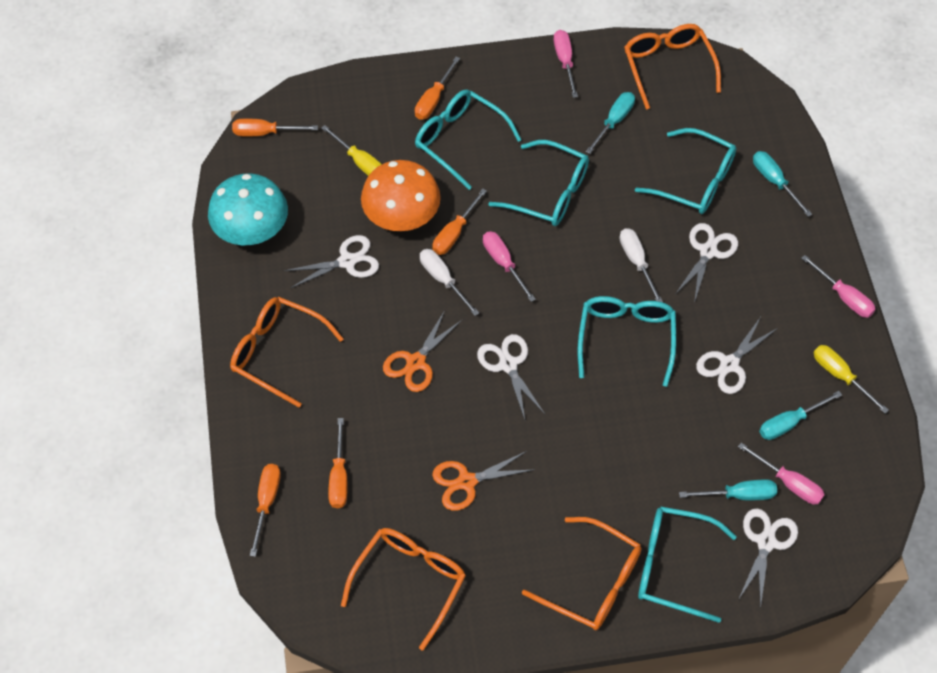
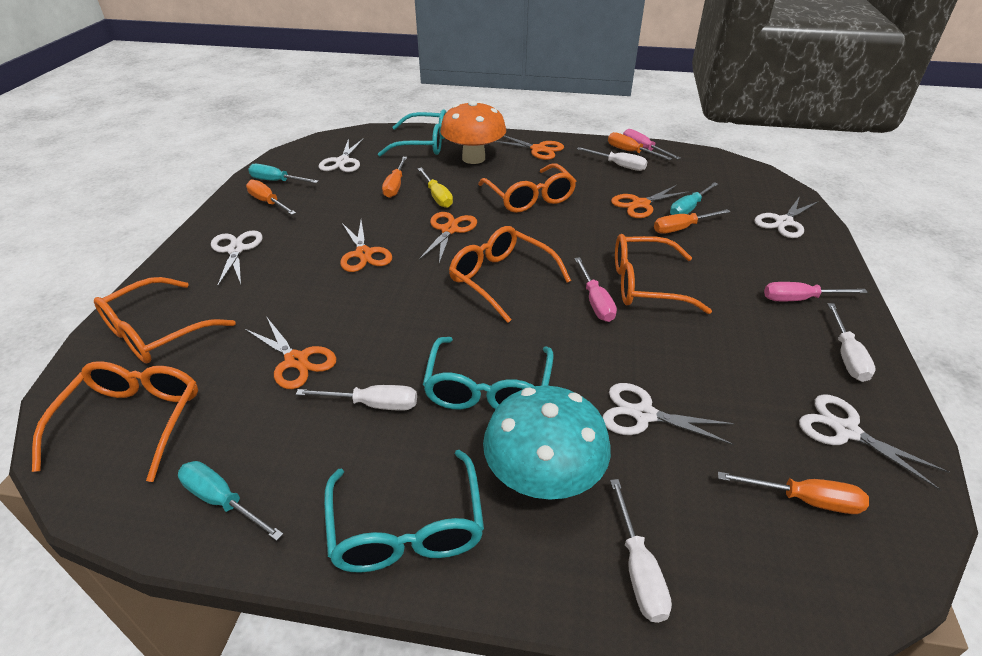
orange glasses: [230,297,344,407] [341,528,466,650] [522,517,641,630] [624,24,721,110] = 4 -> [32,361,198,482] [94,277,235,363] [449,226,571,323] [478,163,576,213] [615,234,712,314] = 5
orange scissors: [383,310,462,392] [432,451,533,511] = 2 -> [245,316,336,389] [340,220,392,272] [418,212,477,263] [495,136,564,160] [611,185,690,218] = 5
pink screwdriver: [483,231,536,302] [553,30,578,98] [738,443,825,504] [801,255,876,318] = 4 -> [574,257,617,322] [623,129,681,160] [764,282,868,301] = 3
turquoise glasses: [415,90,521,190] [488,140,589,226] [578,296,676,387] [635,128,737,214] [638,506,737,623] = 5 -> [324,450,484,573] [378,109,447,156] [423,337,554,409] = 3
turquoise screwdriver: [586,92,635,154] [679,479,777,500] [753,151,812,217] [759,391,842,440] = 4 -> [178,461,283,541] [248,164,319,183] [670,182,718,215] = 3
white screwdriver: [420,249,479,316] [620,228,663,302] = 2 -> [296,385,417,411] [577,147,648,171] [610,479,672,623] [827,303,876,382] = 4
yellow screwdriver: [321,125,382,176] [814,345,889,413] = 2 -> [417,167,453,208] = 1

